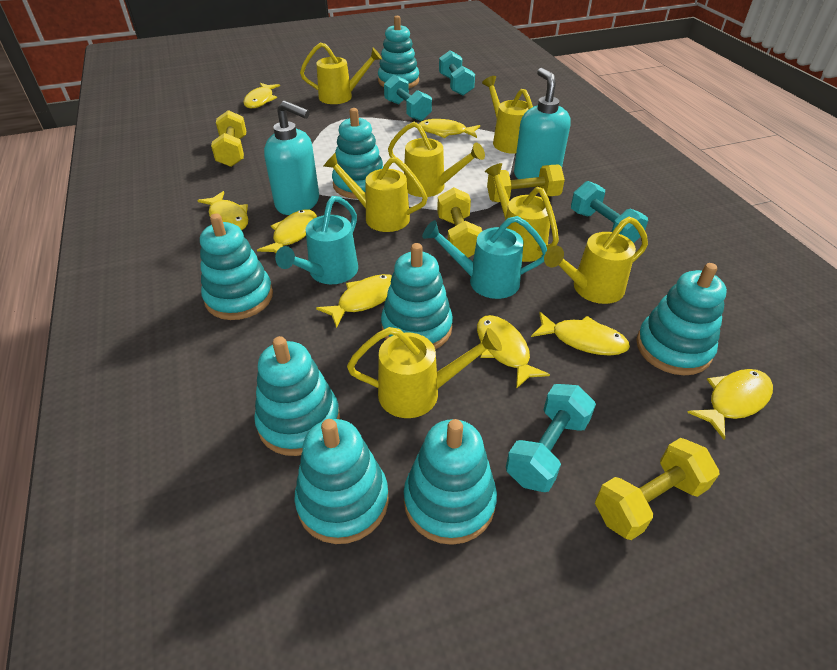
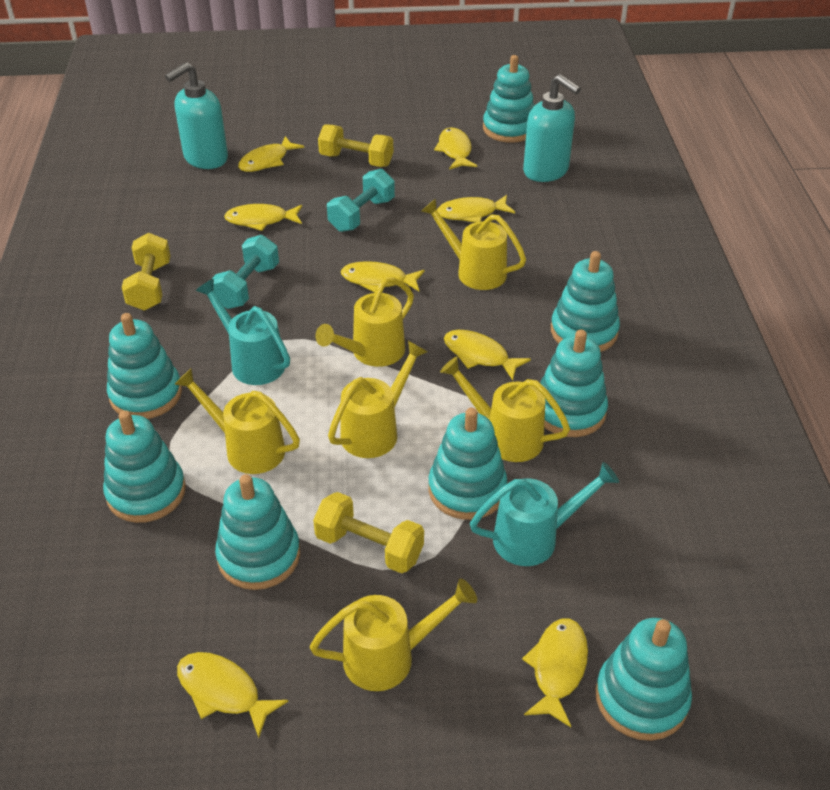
turquoise dumbbell: [384,75,432,121] [439,50,475,95] [506,384,596,492] [571,181,648,243] = 4 -> [212,235,279,309] [327,169,395,232] = 2
yellow dumbbell: [211,110,246,167] [437,187,482,258] [487,165,565,202] [595,438,719,540] = 4 -> [122,233,170,310] [313,492,424,573] [318,124,393,167] = 3
yellow watering can: [300,43,382,104] [324,153,428,232] [347,327,502,418] [388,122,485,197] [482,76,533,154] [485,163,559,262] [544,217,648,304] = 7 -> [174,368,300,474] [310,579,477,691] [315,277,414,367] [328,341,427,458] [421,199,526,290] [440,357,570,462] = 6

